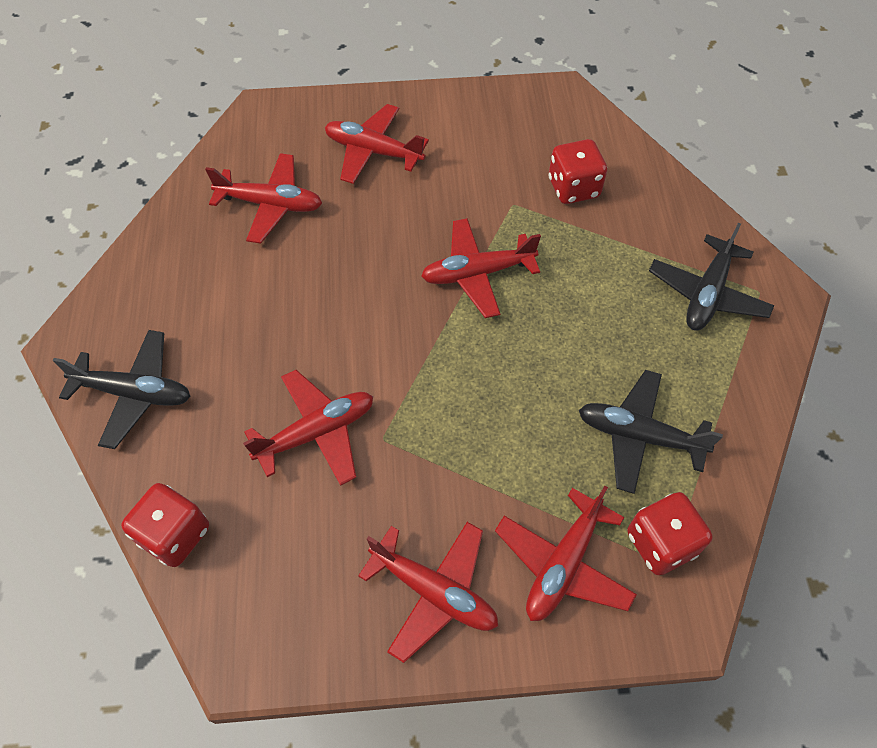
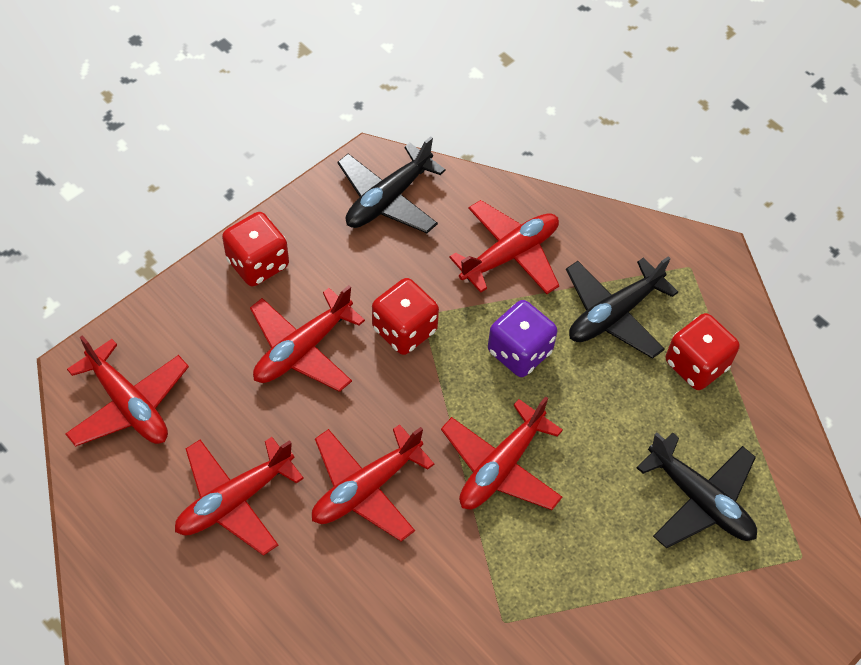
purple dice: none = 0 -> [488,300,557,377] = 1

